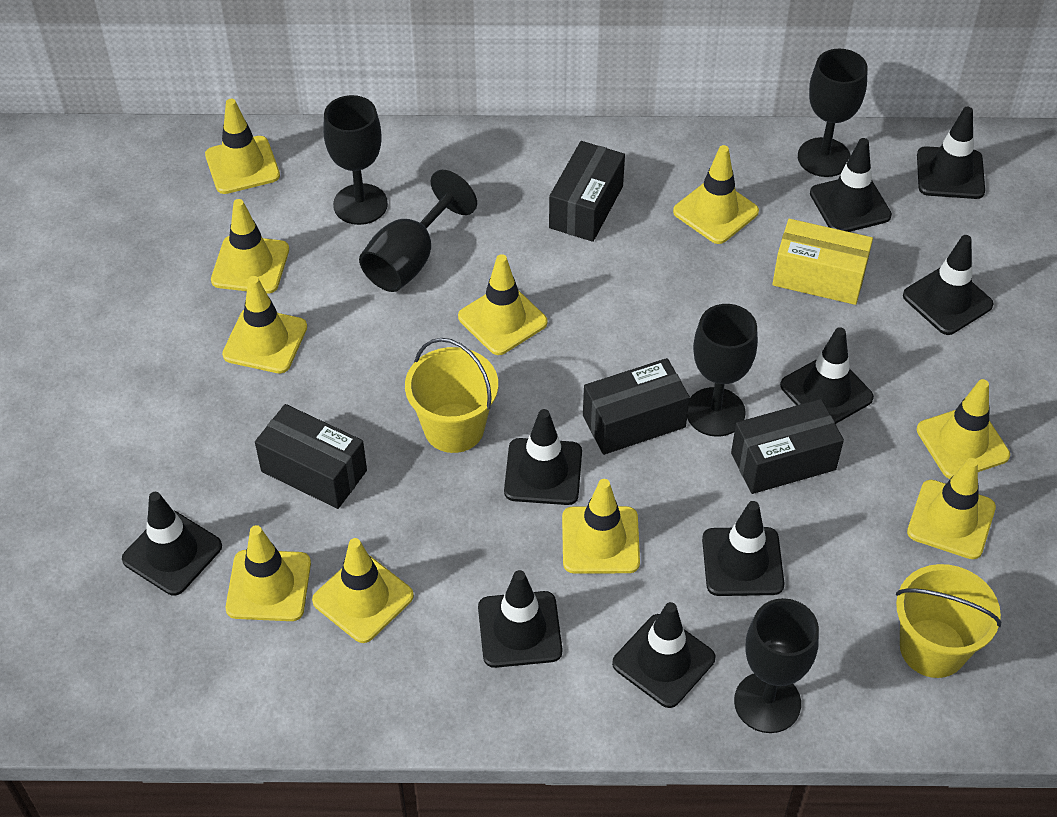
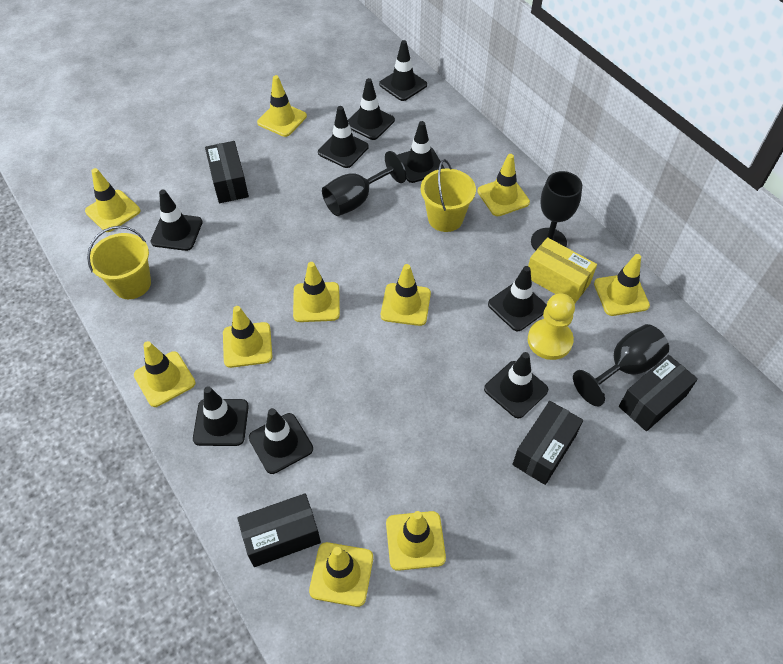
black goblet: [323,95,388,225] [359,170,477,292] [687,304,758,437] [734,598,819,733] [798,49,868,177] = 5 -> [322,151,406,216] [531,171,582,251] [573,324,669,406] = 3
yellow pawn: none = 0 -> [528,293,575,360] = 1

